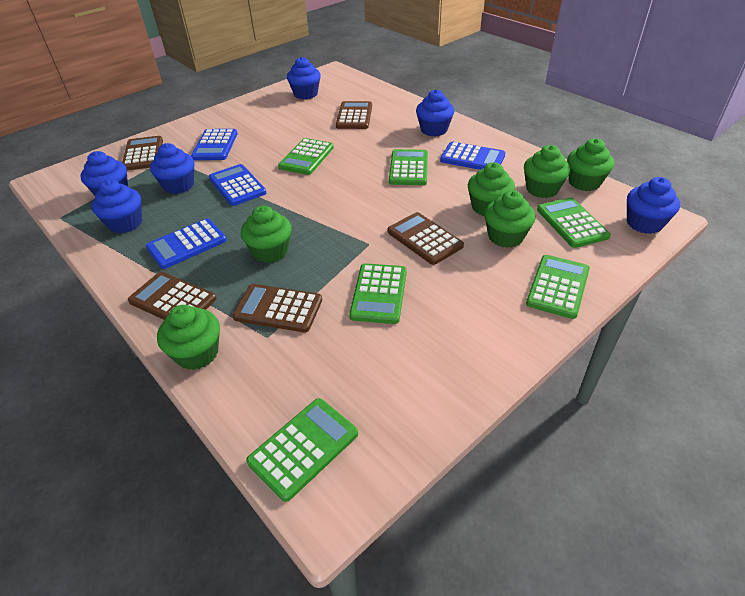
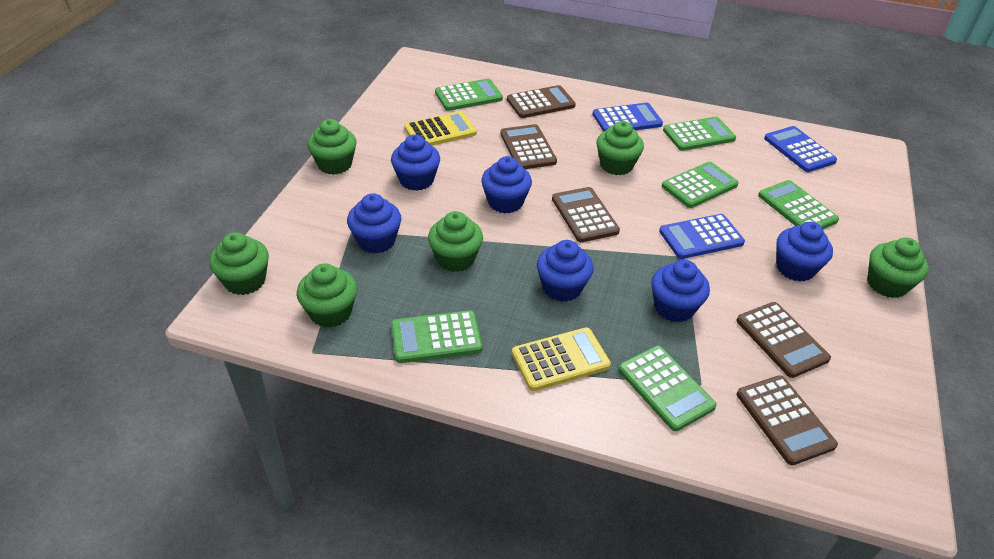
blue calculator: [146,219,227,269] [191,129,238,160] [209,164,266,206] [440,142,506,170] = 4 -> [592,103,663,132] [659,214,745,259] [764,126,837,172] = 3
yellow calculator: none = 0 -> [404,111,477,146] [512,327,611,391] = 2

